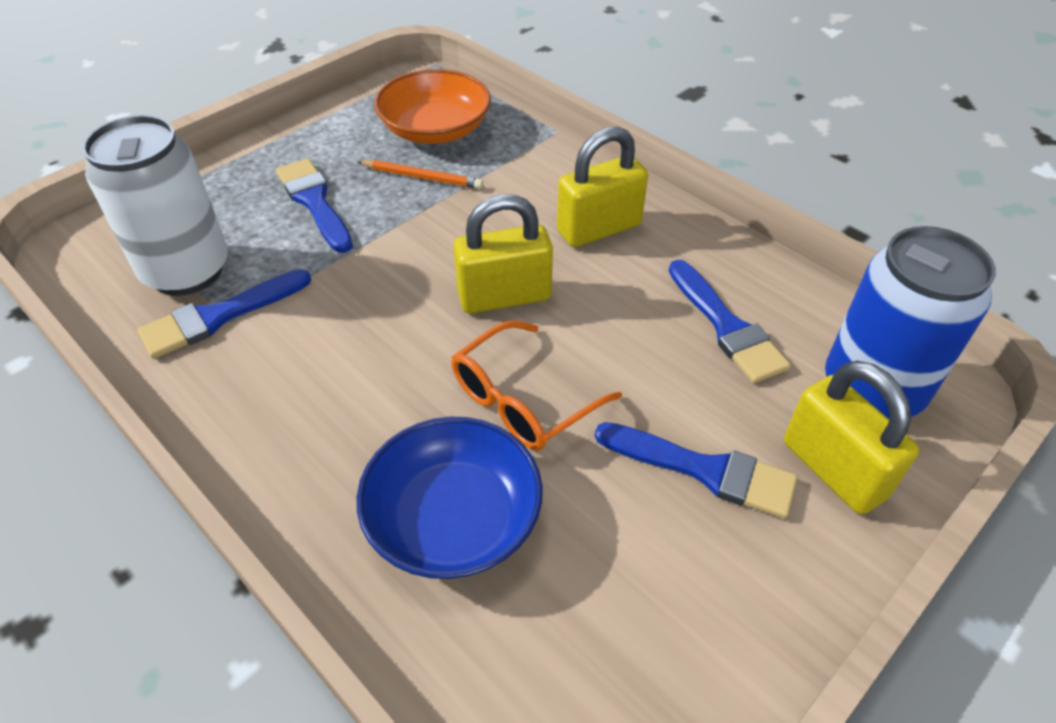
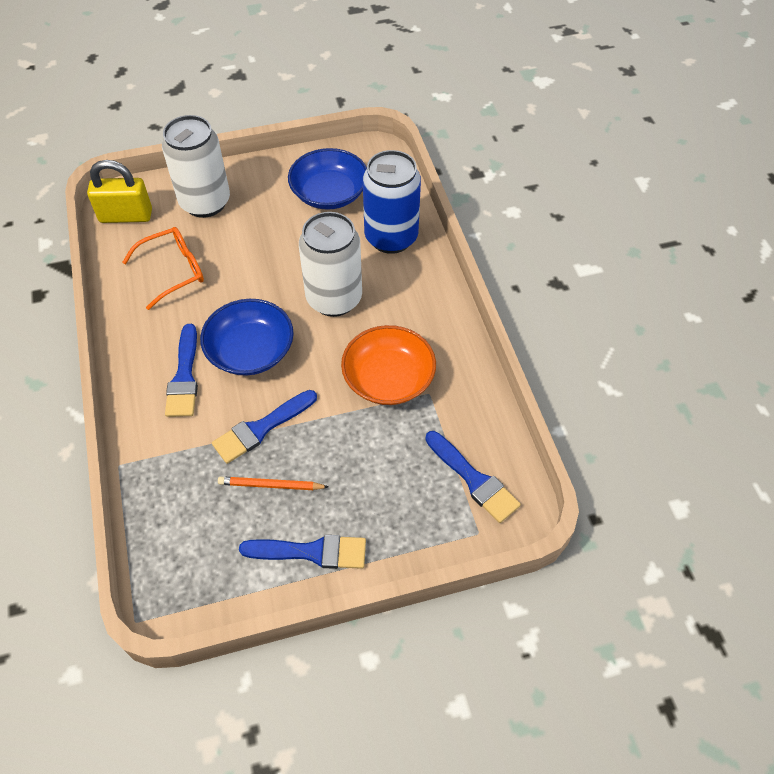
blue bowl: [357,417,543,579] = 1 -> [200,299,294,376] [288,148,367,210] = 2
white can: [82,115,228,296] = 1 -> [162,115,230,218] [299,212,362,317] = 2
yellow padlock: [453,194,553,313] [557,126,648,247] [784,361,919,514] = 3 -> [87,160,152,223] = 1

